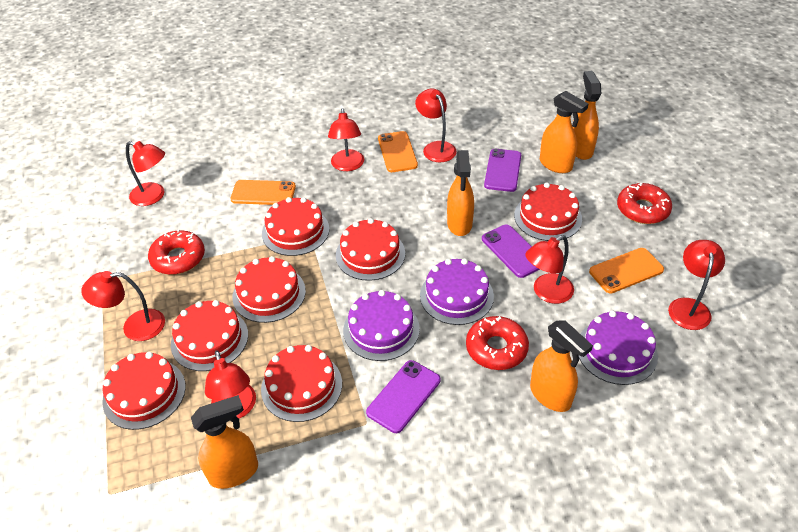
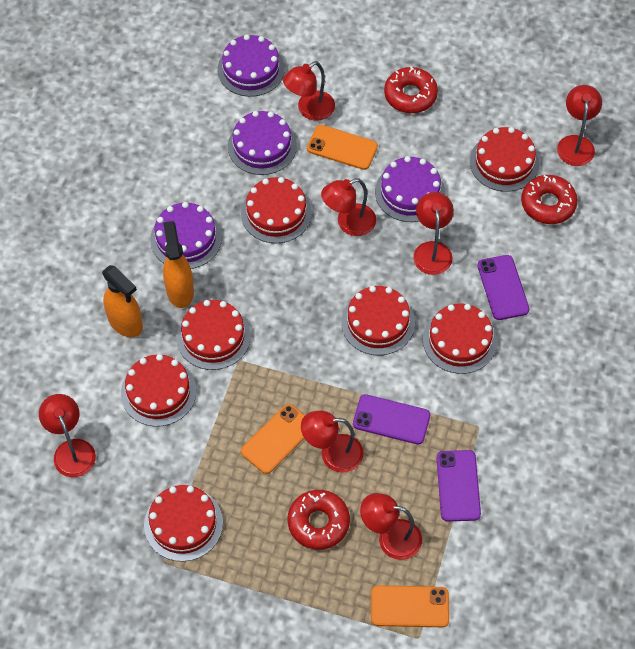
orange spray bottle: [191,395,258,489] [447,150,474,236] [530,320,593,412] [540,91,588,173] [572,71,601,160] = 5 -> [102,265,143,337] [163,221,194,308] = 2
purple cake: [343,290,420,361] [420,259,494,325] [579,311,658,385] = 3 -> [150,202,222,269] [218,34,285,97] [228,111,297,175] [375,156,445,222] = 4

